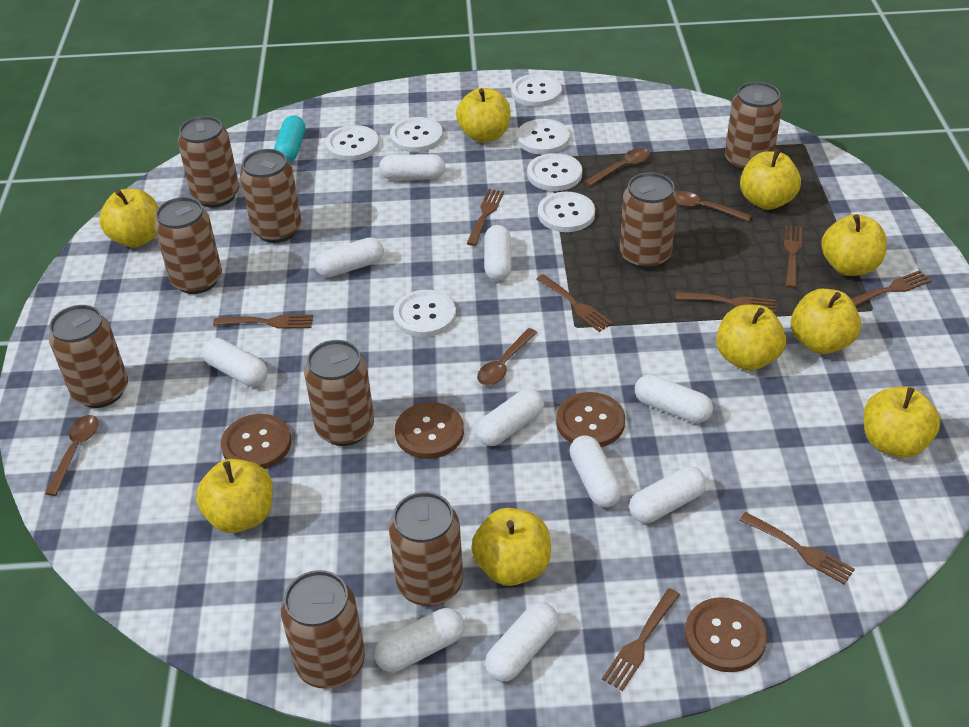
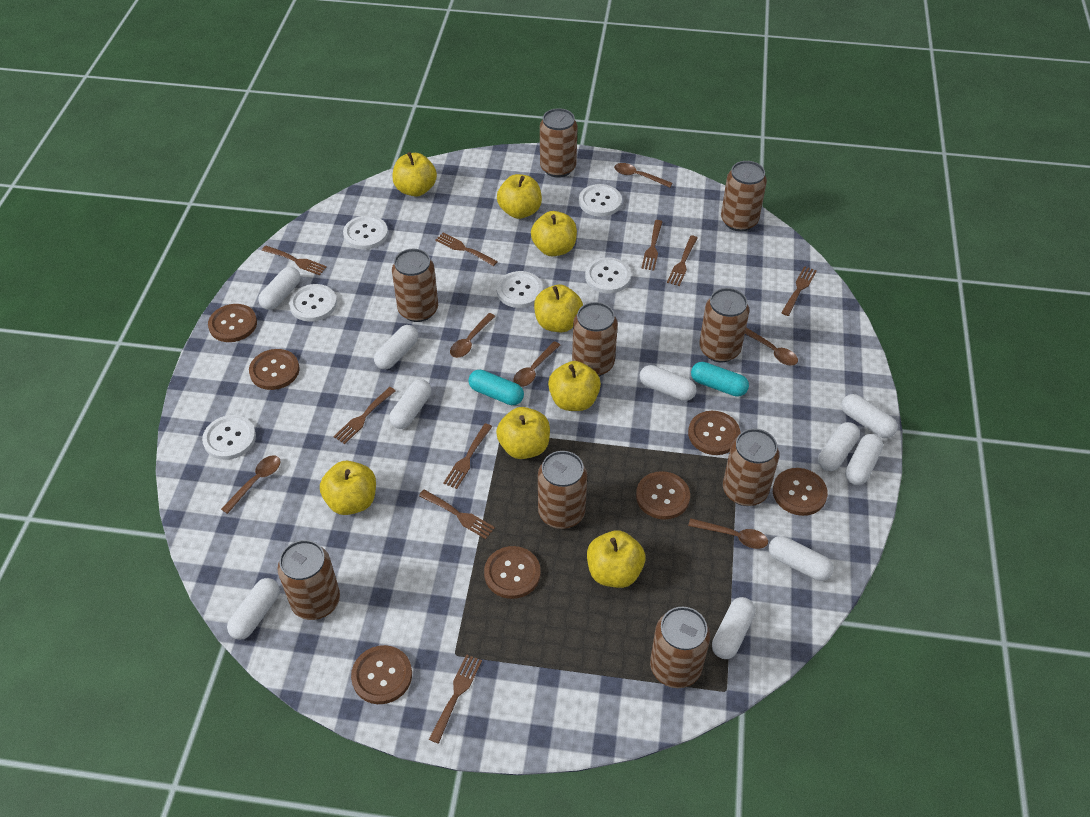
brown button: [221,414,291,469] [395,402,464,459] [556,392,625,447] [685,597,767,672] = 4 -> [208,304,257,342] [249,349,300,390] [351,645,412,704] [484,546,541,599] [636,471,690,520] [688,411,740,455] [773,468,828,516] = 7
brown fork: [213,315,313,329] [466,189,504,246] [536,274,613,332] [602,588,680,691] [676,292,776,313] [740,512,855,584] [784,226,802,288] [851,270,932,306] = 8 -> [262,245,327,275] [333,387,396,444] [419,489,495,539] [429,654,482,744] [435,233,498,266] [443,423,492,489] [641,220,663,271] [667,236,698,286] [781,266,817,316] = 9
brown spoon: [45,415,98,496] [477,328,537,385] [584,148,650,186] [676,191,752,221] = 4 -> [221,456,281,514] [450,313,495,358] [513,341,560,387] [614,163,673,187] [688,518,768,549] [745,328,798,366] = 6
turquoise capsule: [274,115,305,162] = 1 -> [469,370,524,405] [691,362,749,397] = 2
white button: [325,125,379,161] [390,117,443,152] [393,290,456,337] [511,74,562,107] [517,119,570,155] [527,153,582,191] [538,192,595,232] = 7 -> [202,415,256,460] [289,284,337,322] [343,215,388,249] [497,271,543,308] [579,184,622,217] [585,257,631,293] = 6
yellow apple: [99,189,159,247] [196,459,273,533] [456,88,511,142] [471,508,551,586] [716,305,786,371] [740,149,801,210] [791,289,861,354] [821,214,887,276] [863,386,940,458] = 9 -> [320,461,376,515] [392,152,437,197] [496,407,550,459] [497,174,542,219] [531,211,577,256] [534,285,583,332] [548,361,601,411] [587,530,645,588] = 8

